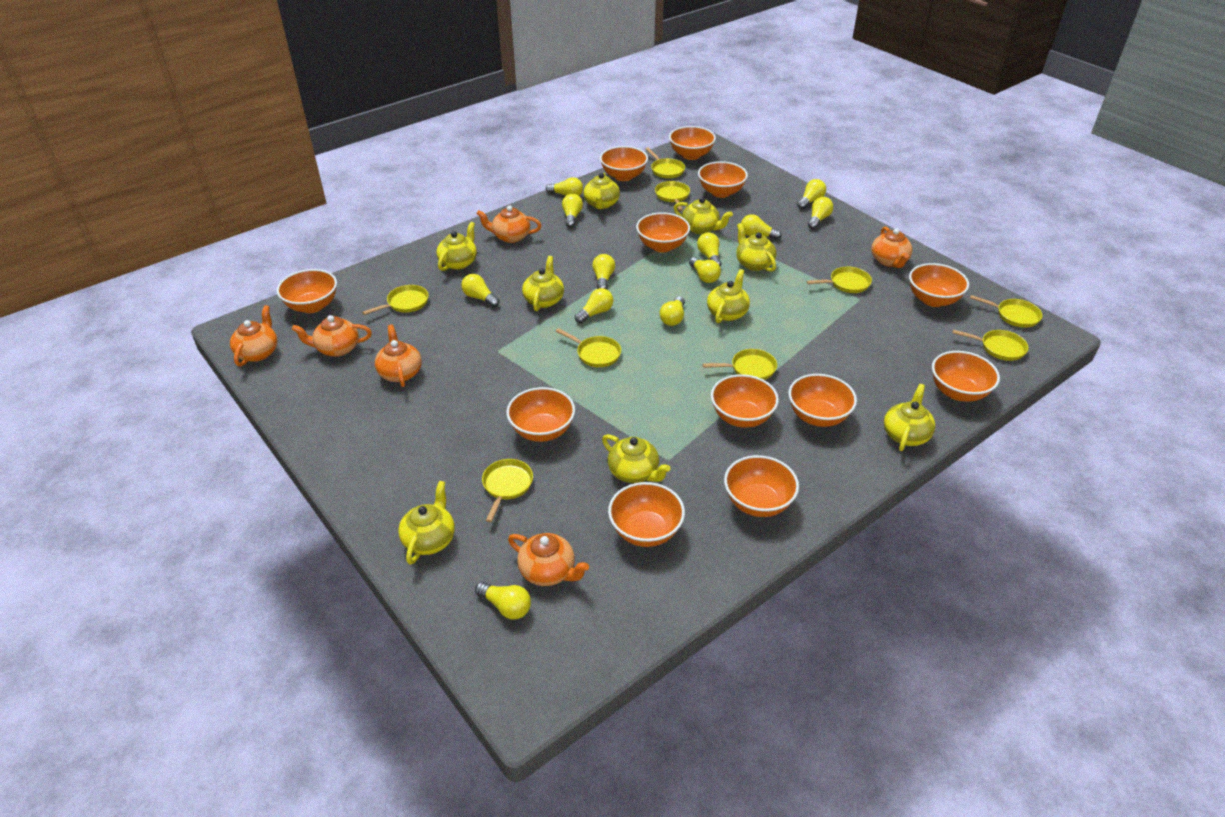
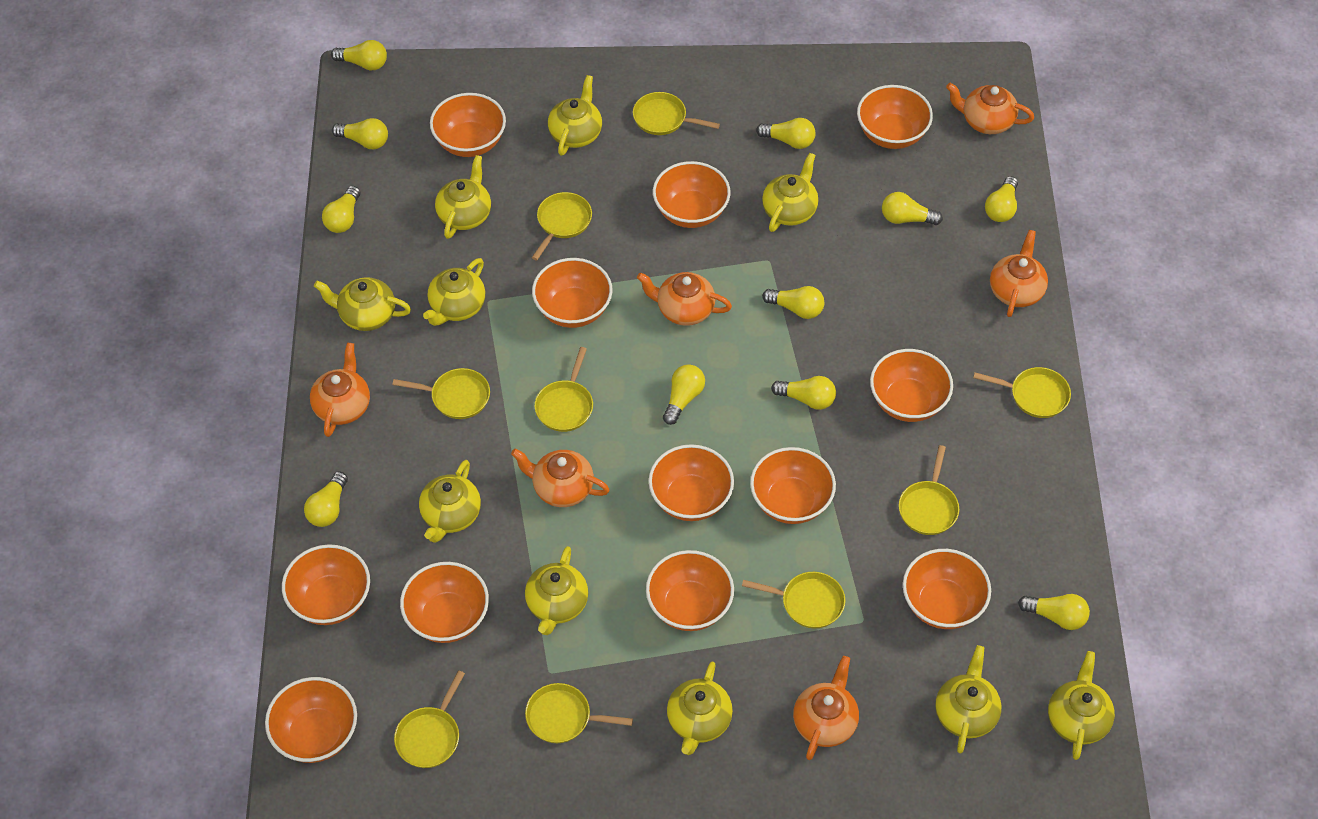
yellow light bulb: [461,274,499,307] [475,582,531,619] [546,177,583,196] [562,194,583,228] [575,288,613,324] [592,254,615,289] [660,296,685,326] [689,257,721,283] [697,232,721,266] [741,214,782,240] [797,179,826,209] [808,197,833,229] = 12 -> [304,471,348,527] [322,186,360,233] [331,40,387,70] [332,118,388,149] [663,364,705,425] [756,118,816,149] [762,286,824,319] [771,376,836,410] [882,192,943,225] [985,176,1018,222] [1018,594,1090,630] = 11
yellow teapot: [398,481,455,565] [437,222,477,271] [522,256,564,311] [584,173,620,209] [602,434,671,483] [674,197,733,234] [707,269,750,323] [736,223,777,272] [884,384,935,451] = 9 -> [314,277,411,331] [419,460,481,543] [423,258,485,326] [435,155,491,239] [525,546,588,635] [548,75,602,156] [667,661,733,755] [762,153,818,232] [935,645,1002,753] [1048,651,1115,760] = 10

